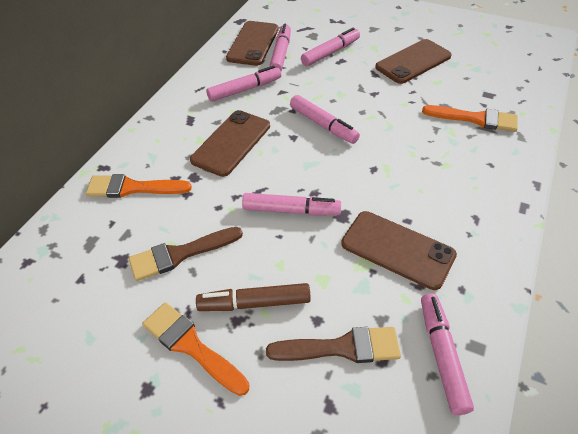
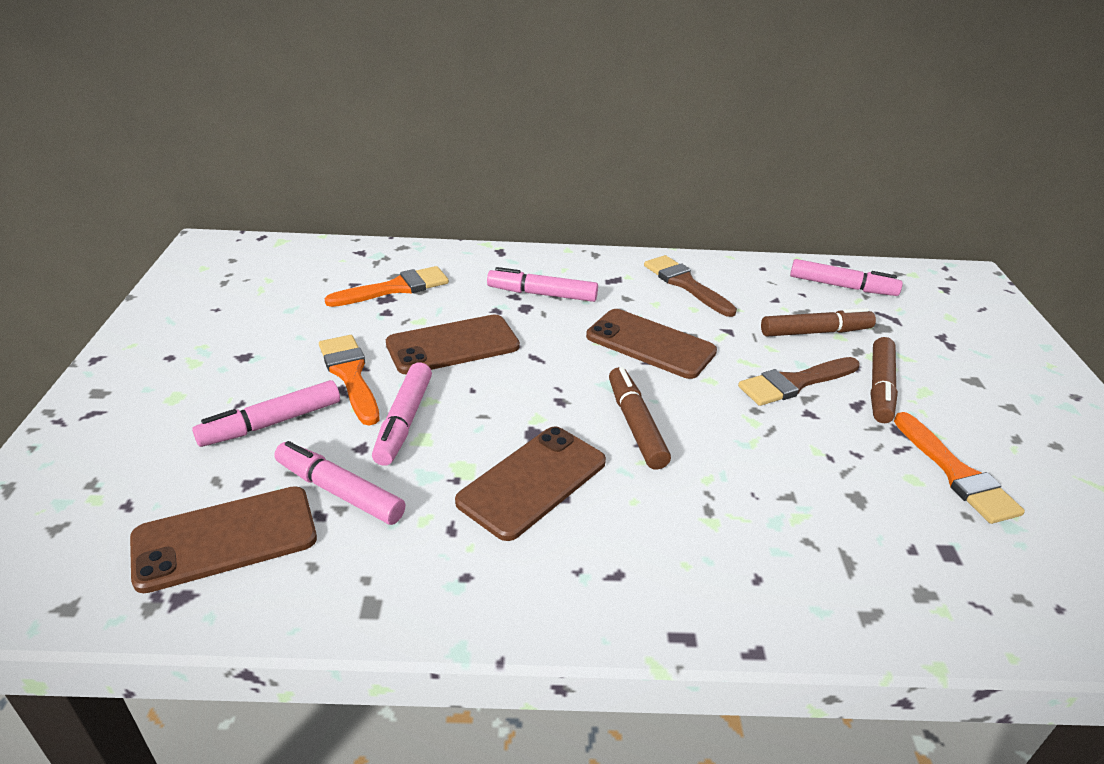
brown marker: [196,283,311,311] = 1 -> [609,367,671,470] [761,308,876,336] [871,337,898,423] = 3
pink marker: [206,66,281,102] [242,193,341,215] [269,24,291,71] [290,95,360,144] [301,27,360,66] [421,293,474,415] = 6 -> [192,380,340,447] [274,441,406,525] [372,362,432,466] [487,267,598,302] [790,259,903,296] = 5

